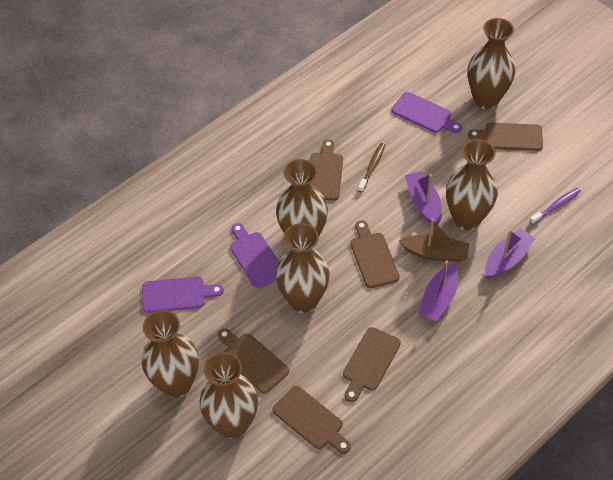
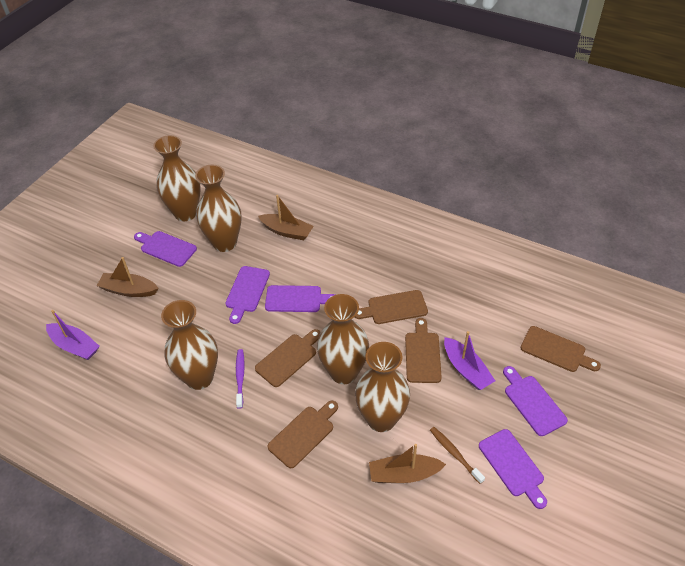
brown boat: [399,219,469,262] = 1 -> [97,257,158,297] [258,195,314,240] [369,444,446,483] = 3
brown cutting board: [218,328,289,394] [273,386,351,454] [310,139,343,201] [343,327,401,402] [350,220,400,288] [468,122,543,151] = 6 -> [255,329,321,387] [268,401,338,468] [355,290,428,324] [405,318,442,383] [520,326,601,372] = 5
brown vase: [142,310,199,398] [200,352,258,439] [275,223,330,313] [276,159,328,236] [446,139,498,230] [468,18,515,109] = 6 -> [153,135,201,221] [161,300,218,390] [195,165,242,252] [317,294,369,384] [355,342,410,432] = 5
purple boat: [405,171,442,225] [419,260,458,321] [485,228,536,279] = 3 -> [46,310,100,360] [444,331,495,390] = 2
purple cutting board: [142,276,224,313] [230,223,279,288] [392,92,462,133] = 3 -> [134,231,197,267] [225,266,270,324] [265,285,335,312] [479,429,547,509] [503,366,568,436] = 5

